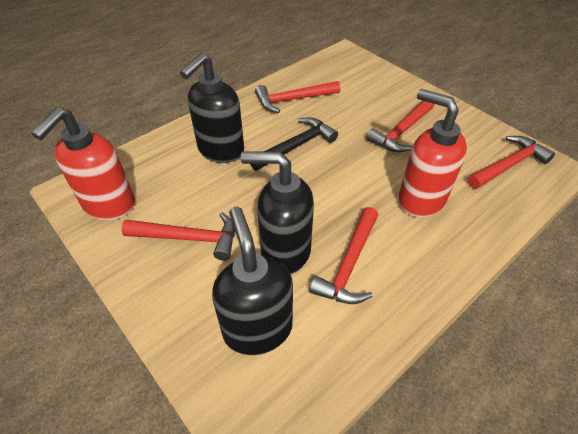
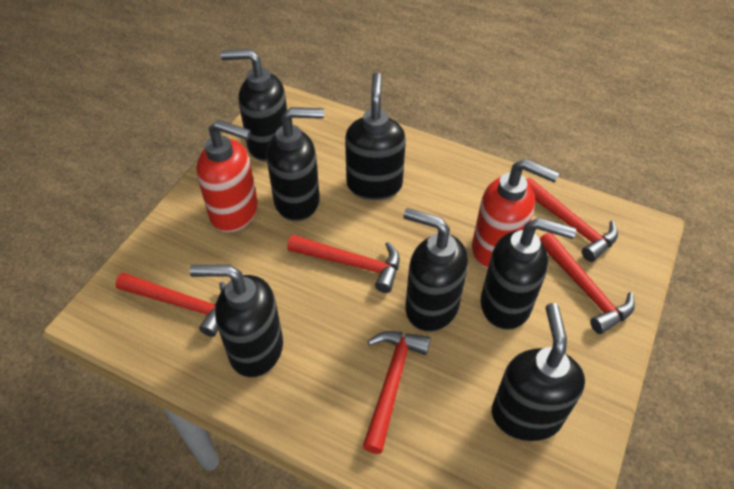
black hammer: [250,117,338,171] = 1 -> none = 0
black soap dispenser: [180,53,244,163] [212,207,293,355] [241,151,314,274] = 3 -> [189,264,283,377] [221,49,287,161] [266,107,324,221] [345,72,406,200] [403,208,468,332] [481,218,576,330] [492,303,585,441] = 7

